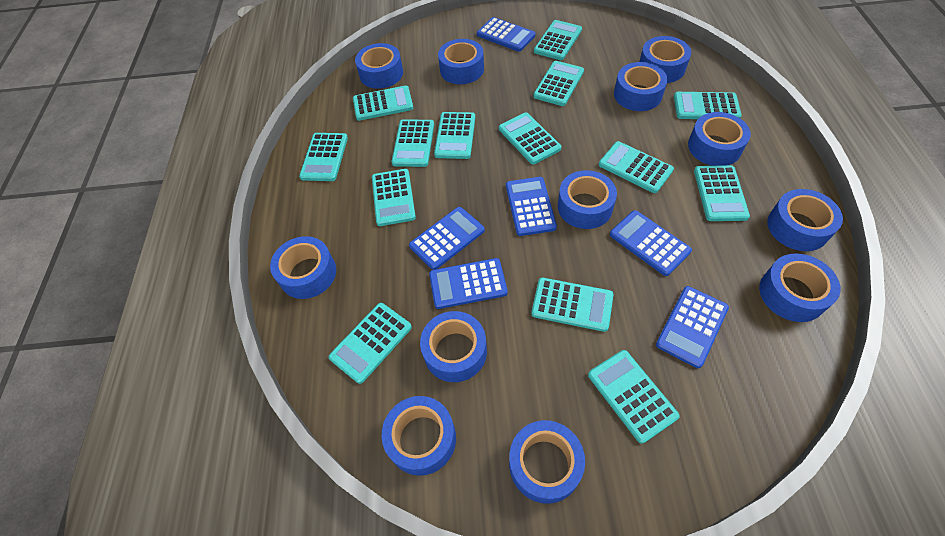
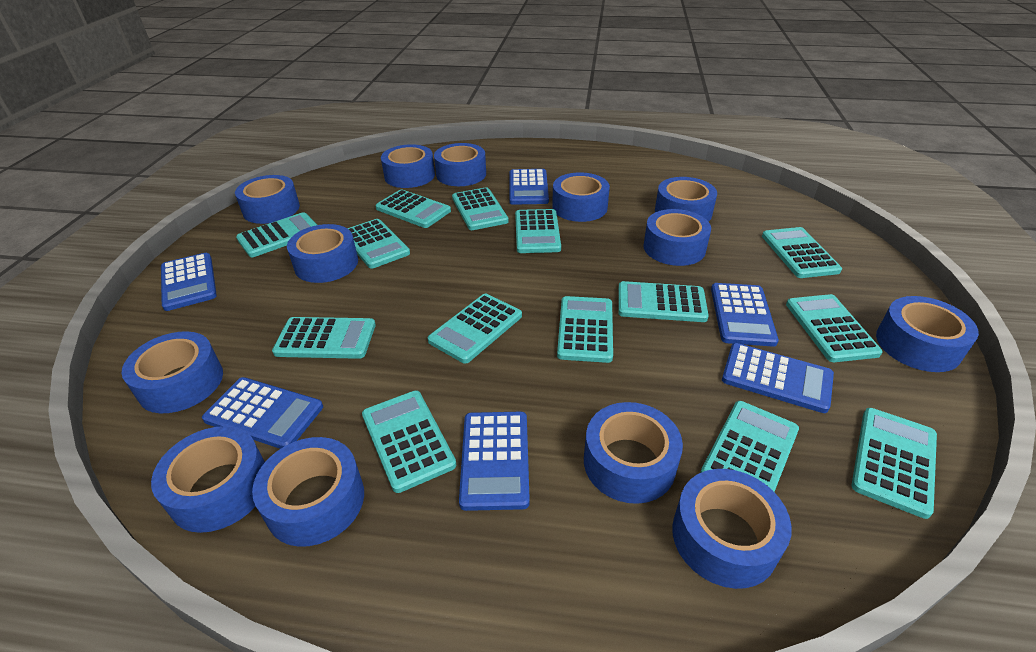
blue tape: [270,236,336,299] [355,43,403,89] [382,396,456,476] [420,311,487,382] [438,39,484,84] [509,420,585,504] [558,170,617,229] [614,62,668,111] [639,36,691,83] [688,112,751,166] [759,254,841,322] [767,189,843,251] = 12 -> [121,331,223,413] [151,426,265,533] [235,175,300,224] [252,437,364,547] [287,224,358,283] [381,144,435,188] [434,143,486,186] [552,172,610,222] [584,402,683,504] [643,209,711,266] [655,177,717,222] [672,469,792,589] [876,296,979,372] = 13

